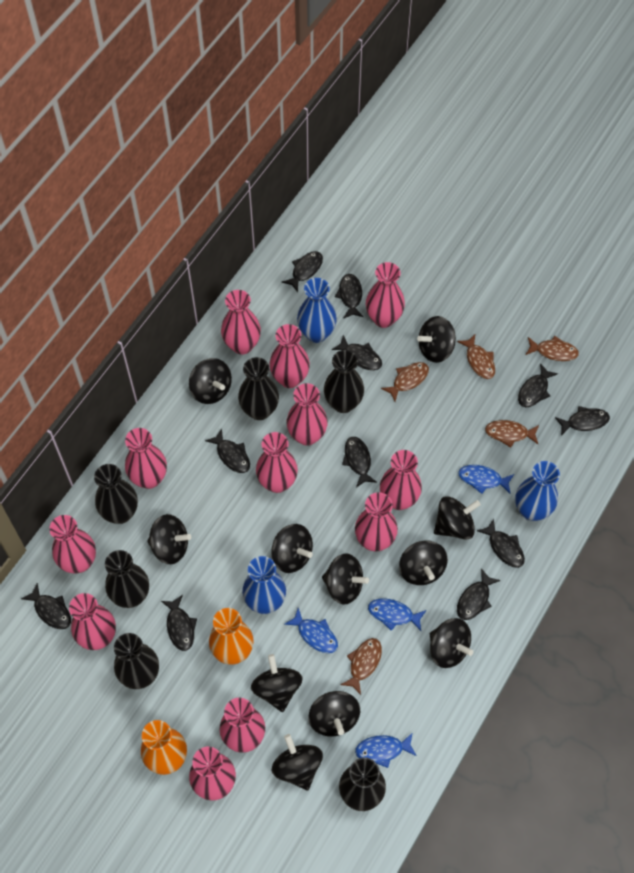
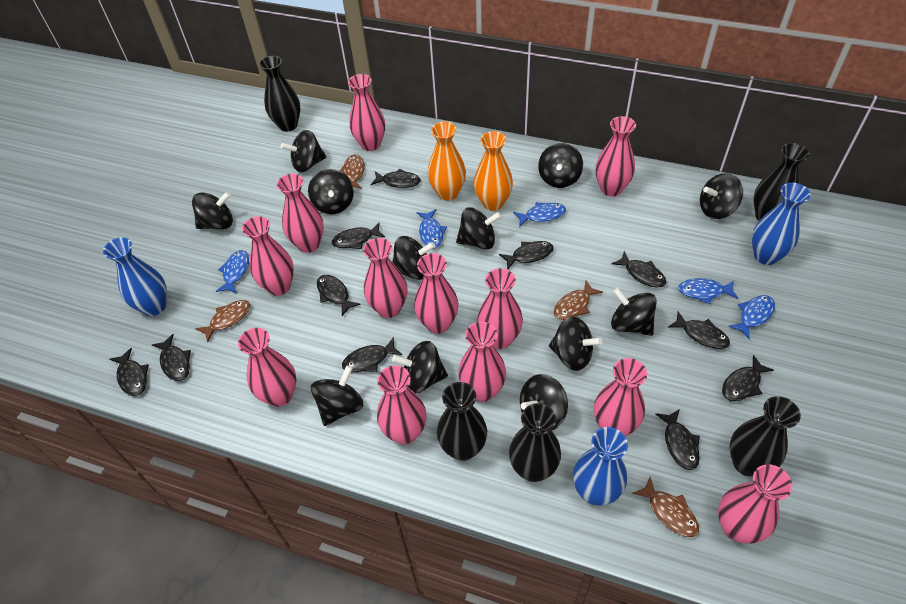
black spinning top: [147,514,191,564] [189,358,232,404] [251,654,302,712] [271,524,313,573] [272,734,323,791] [308,691,360,737] [322,553,369,605] [399,540,448,585] [417,316,456,363] [430,618,473,668] [434,496,481,540] = 11 -> [192,192,233,229] [281,130,326,173] [308,169,354,214] [311,366,363,426] [392,236,435,280] [392,341,448,394] [456,207,501,249] [520,374,568,431] [538,143,583,188] [549,317,602,371] [611,288,657,336] [700,173,743,219] = 12
black vase: [94,464,138,524] [105,550,149,608] [114,633,159,689] [238,357,279,420] [324,350,364,413] [339,757,386,811] = 6 -> [259,56,301,131] [437,382,487,461] [509,403,561,482] [729,396,801,477] [753,143,810,221] = 5
blue fish: [284,608,338,653] [355,732,417,768] [368,599,427,631] [458,465,514,494] = 4 -> [216,250,249,294] [416,209,447,249] [513,202,566,227] [678,278,738,304] [728,295,775,339] = 5
brown fish: [340,638,382,695] [381,362,429,401] [457,335,495,379] [485,420,539,447] [525,336,579,361] = 5 -> [195,300,250,342] [339,154,365,189] [554,281,603,320] [632,477,699,537] = 4

